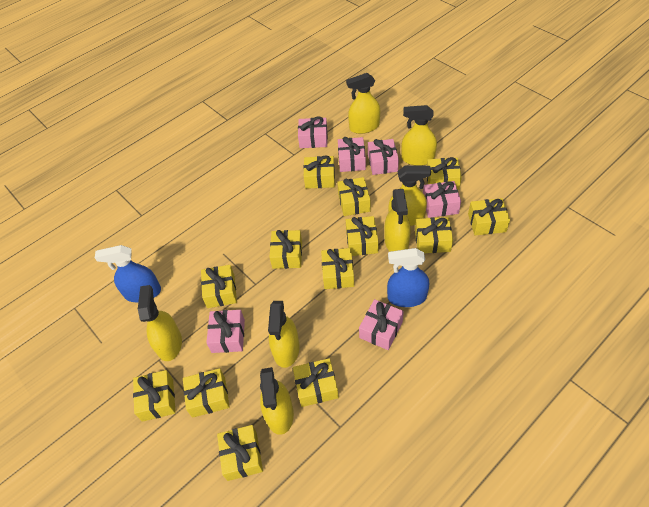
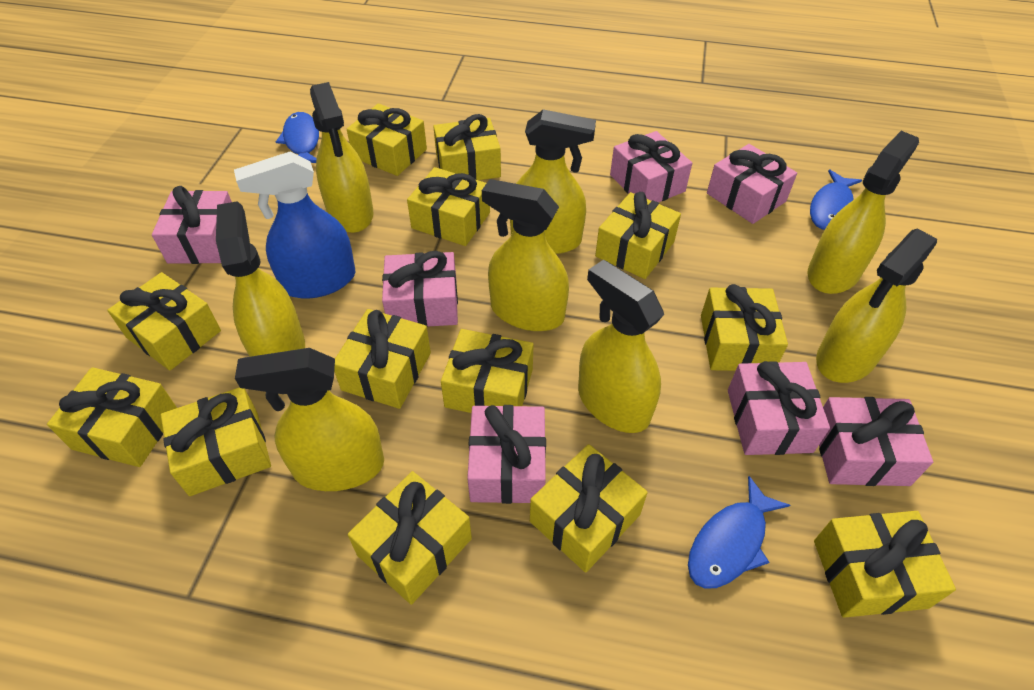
blue fish: none = 0 -> [276,112,319,163] [688,476,790,589] [810,169,862,230] = 3
blue spray bottle: [95,245,161,302] [387,248,429,307] = 2 -> [234,152,355,299] = 1
pink gift: [206,310,245,353] [298,116,328,148] [338,137,366,172] [359,299,404,350] [368,139,399,175] [423,181,461,218] = 6 -> [152,186,232,264] [382,251,458,327] [467,405,546,504] [610,131,692,202] [707,144,797,224] [728,361,830,455] [819,397,933,486] = 7
yellow spray bottle: [138,285,182,361] [260,367,294,435] [268,301,300,368] [346,73,380,134] [384,189,411,252] [389,165,431,226] [401,105,437,166] = 7 -> [216,201,305,357] [235,348,384,491] [310,82,373,233] [482,179,569,331] [510,109,596,254] [578,260,664,433] [807,131,919,294] [816,228,937,383] = 8

